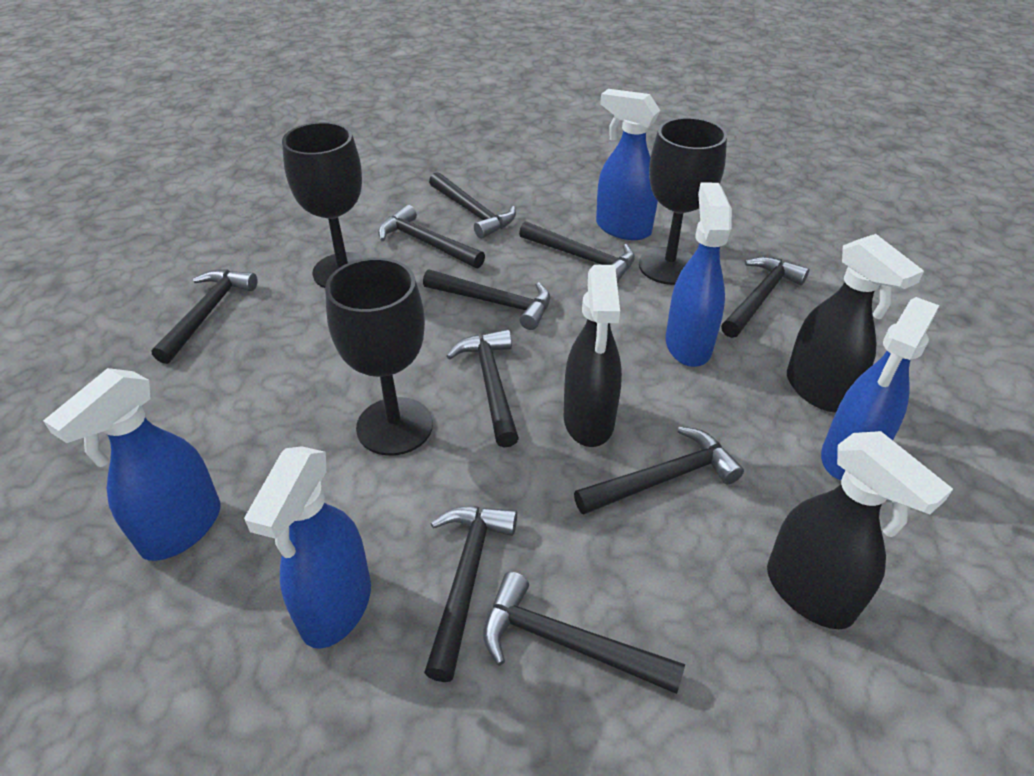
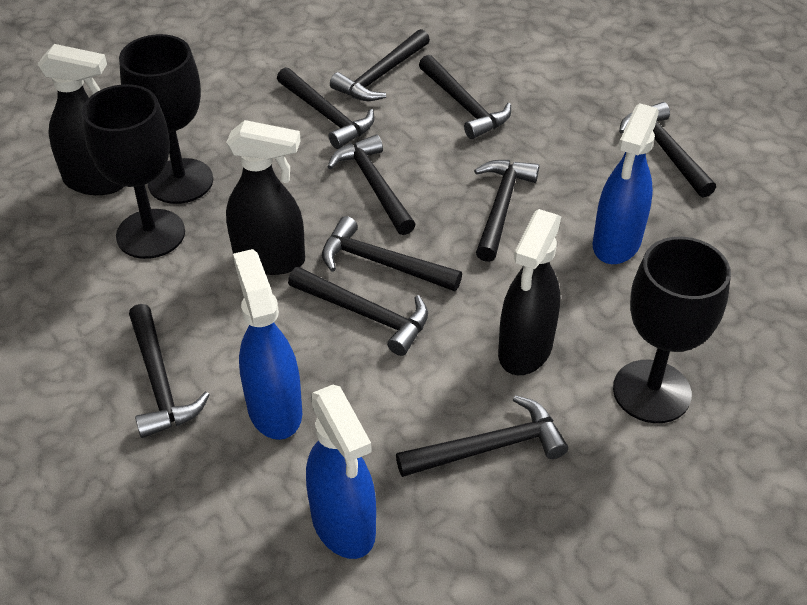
blue spray bottle: [43,368,220,561] [244,446,371,649] [596,89,660,240] [665,182,732,367] [821,297,939,480] = 5 -> [233,249,302,440] [306,385,376,559] [592,103,659,264] = 3

